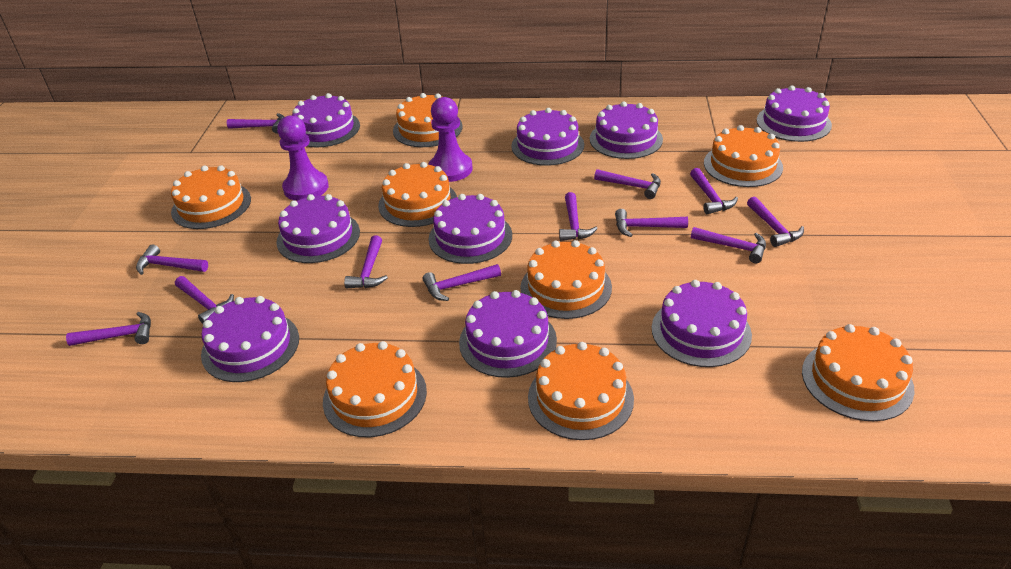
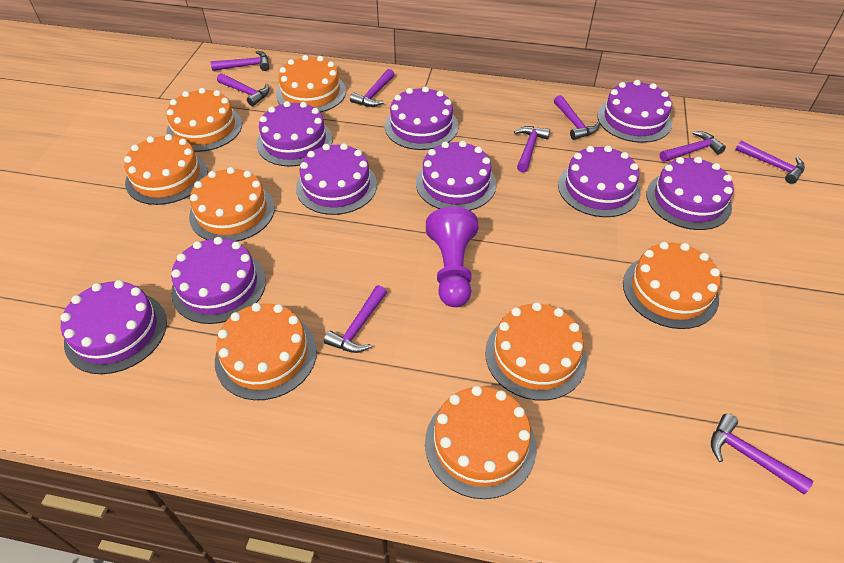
purple hammer: [66,312,151,346] [136,244,208,275] [175,276,234,324] [227,113,284,134] [344,235,388,288] [422,264,501,301] [559,192,598,241] [594,169,661,199] [615,209,688,237] [690,168,738,214] [691,227,766,263] [747,196,804,247] = 12 -> [211,51,270,71] [217,73,270,106] [324,285,387,353] [350,69,395,107] [514,126,550,172] [554,95,600,140] [660,131,726,162] [711,414,813,494] [735,141,805,184] = 9
purple pawn: [277,115,329,201] [428,97,473,182] = 2 -> [426,207,479,307] = 1

